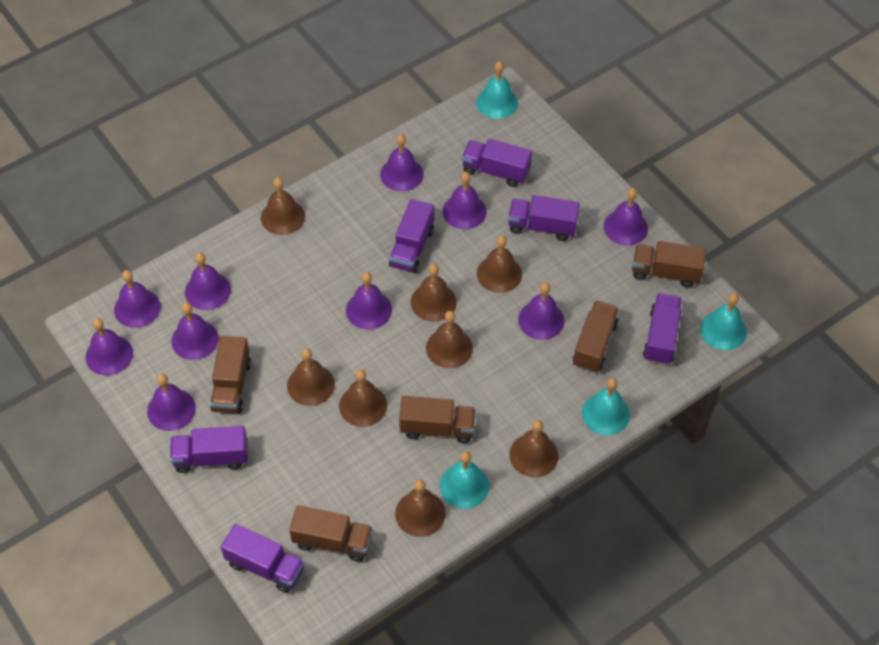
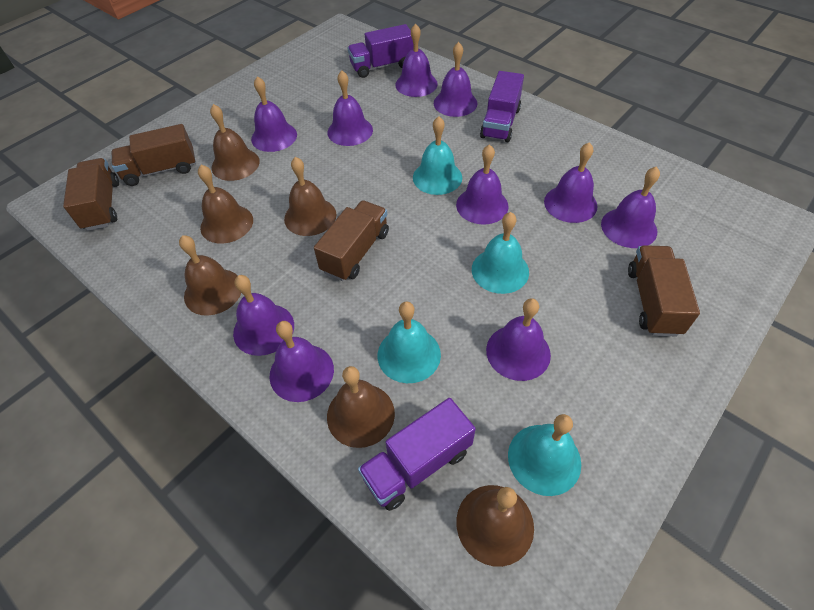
brown bell: [261,177,305,235] [287,348,335,406] [339,369,387,427] [395,480,446,537] [411,264,457,322] [426,311,473,368] [477,235,522,293] [509,420,558,477] = 8 -> [179,235,241,316] [198,165,253,244] [210,104,260,181] [284,157,336,236] [327,366,395,448] [456,485,534,567] = 6
brown truck: [210,336,251,414] [289,505,373,562] [399,396,476,443] [573,300,619,373] [632,241,706,288] = 5 -> [63,158,119,231] [111,124,196,186] [314,200,389,281] [628,245,700,336] = 4
purple truck: [170,426,248,473] [221,524,305,593] [389,199,434,273] [462,139,532,187] [508,195,580,241] [643,293,682,365] = 6 -> [348,24,414,78] [358,398,476,511] [480,71,524,142] = 3

